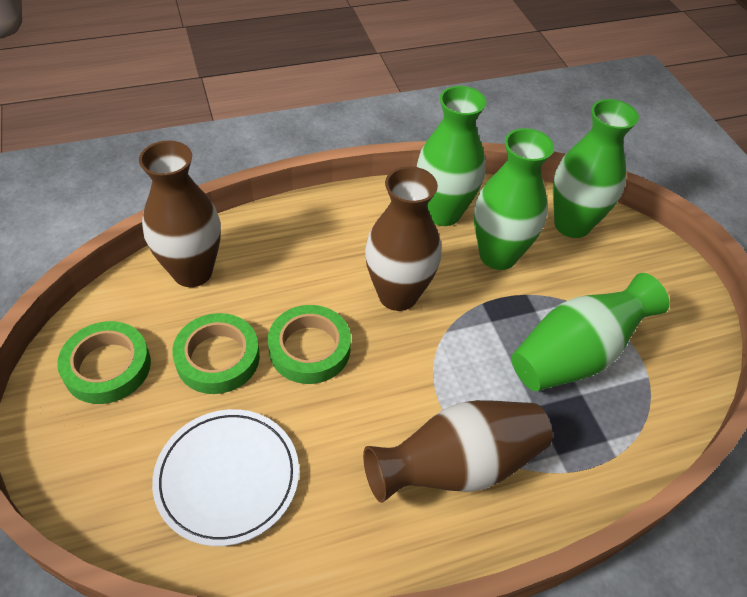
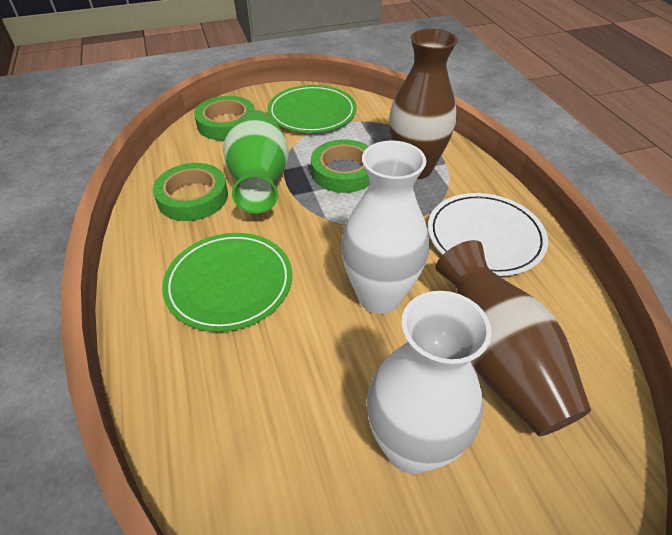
brown vase: [139,141,221,287] [363,400,553,503] [365,166,441,311] = 3 -> [389,29,458,179] [436,240,591,436] = 2
green plate: none = 0 -> [162,233,292,332] [267,85,356,133] = 2
green vase: [417,86,486,226] [474,128,554,270] [511,273,670,391] [553,99,639,238] = 4 -> [223,110,289,214] = 1
white vase: none = 0 -> [341,141,429,314] [366,291,492,474] = 2

